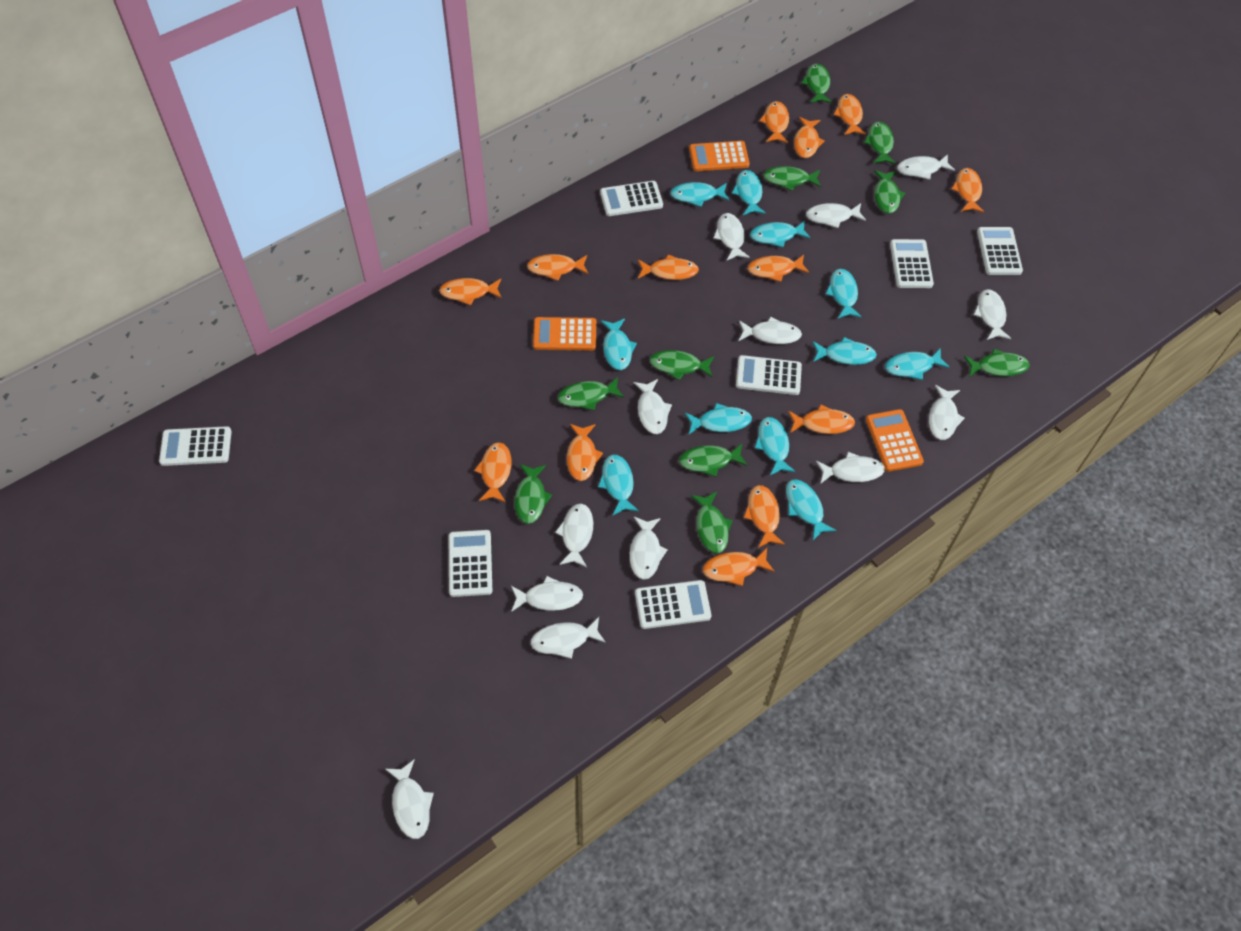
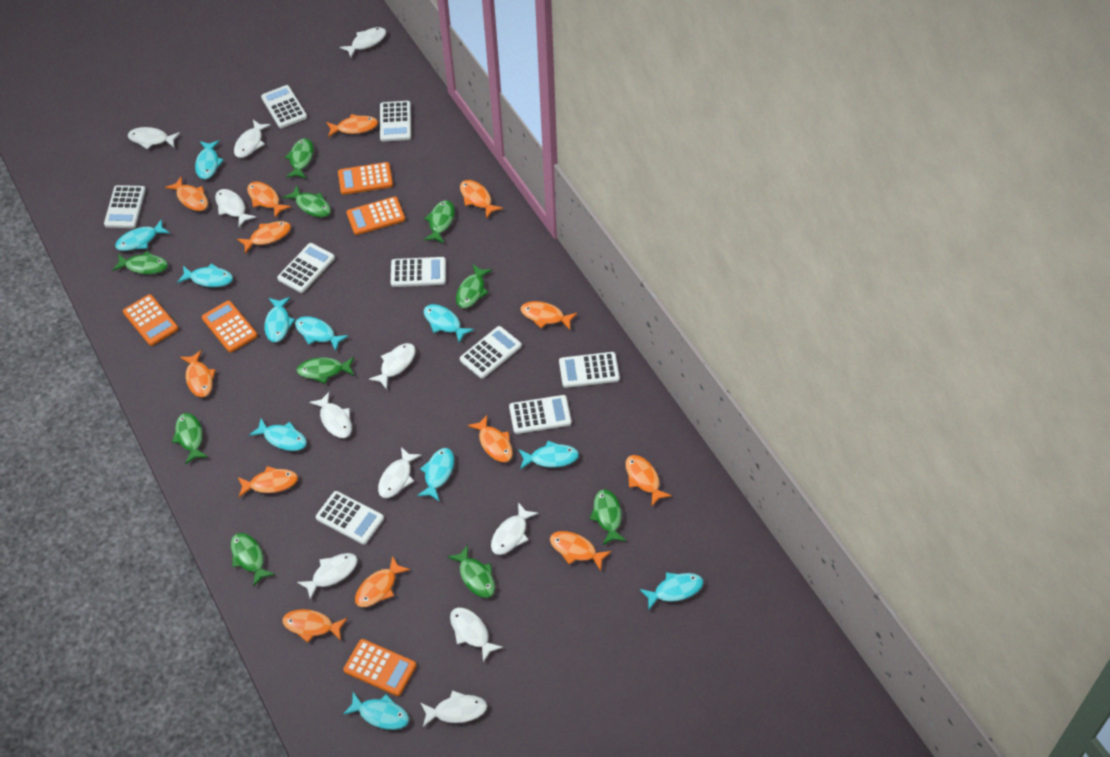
orange calculator: [533,317,596,350] [689,141,750,171] [866,409,924,472] = 3 -> [123,294,178,346] [202,301,258,352] [338,162,393,195] [343,639,416,696] [346,197,405,235] = 5
white calculator: [159,426,232,466] [449,530,492,597] [600,181,663,216] [635,580,711,629] [736,355,802,395] [890,239,934,288] [977,227,1023,275] = 7 -> [104,185,146,228] [261,85,307,128] [277,243,335,293] [316,491,384,545] [380,101,411,142] [391,257,446,287] [460,326,522,379] [509,395,572,434] [559,352,620,388] = 9
white fish: [385,759,434,839] [511,576,583,612] [531,617,606,659] [555,503,593,567] [630,517,668,580] [633,379,672,434] [713,213,750,260] [739,317,802,344] [806,203,866,228] [816,452,885,484] [897,154,955,180] [929,385,965,440] [974,289,1011,340] = 13 -> [128,127,180,150] [215,189,256,227] [234,120,271,158] [297,553,358,600] [309,392,352,438] [340,27,386,57] [369,343,416,389] [378,447,421,498] [421,690,487,727] [450,608,503,662] [491,503,538,555] = 11

